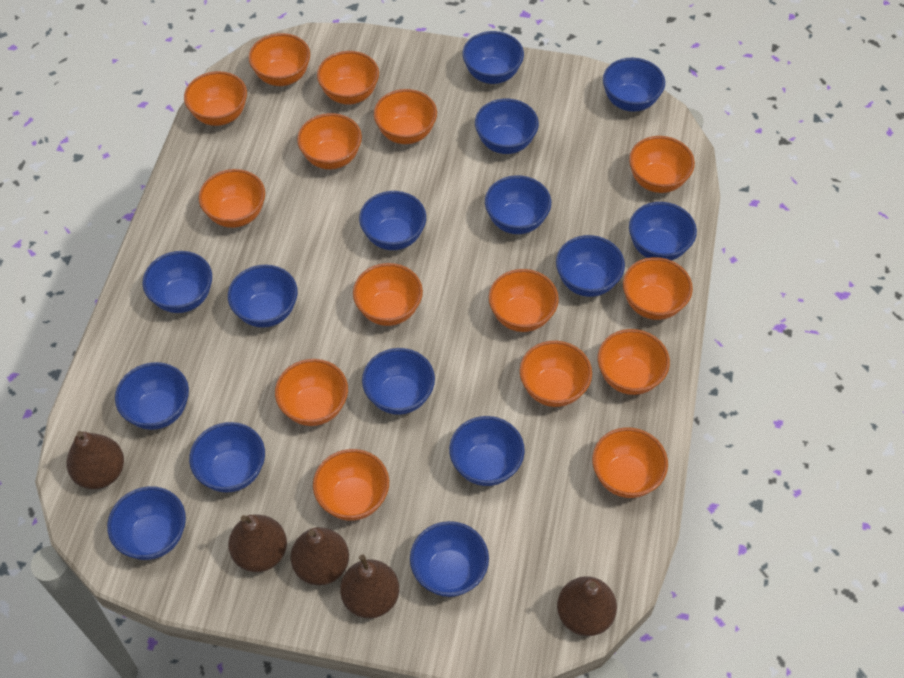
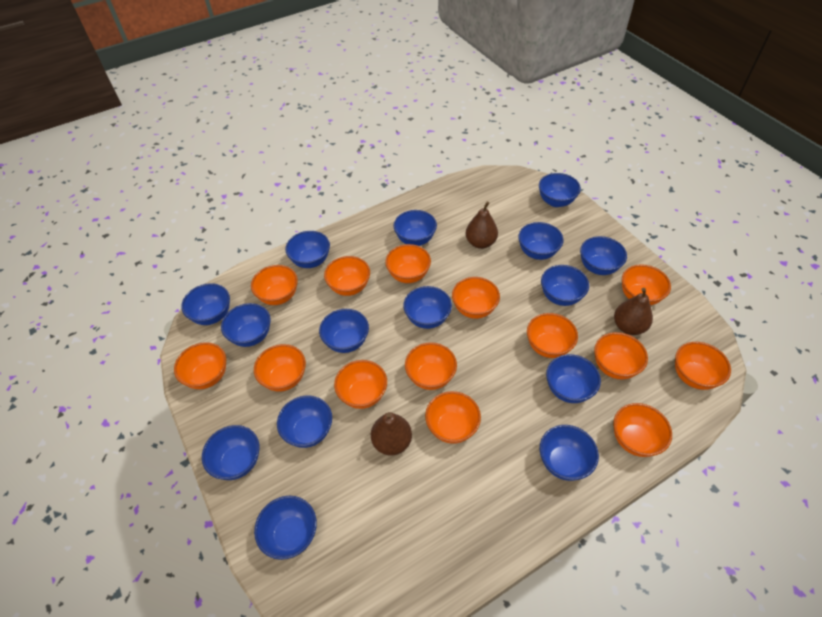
brown pear: [67,431,124,489] [228,515,287,572] [291,527,349,585] [340,555,399,619] [557,576,617,636] = 5 -> [371,412,412,456] [466,201,498,249] [614,288,653,335] = 3
orange bowl: [184,71,247,126] [199,169,265,228] [249,33,310,86] [275,359,348,426] [297,113,362,169] [313,449,389,521] [317,51,379,104] [353,263,423,326] [374,89,437,144] [489,269,559,332] [520,341,592,407] [592,427,668,498] [598,329,670,395] [623,257,693,320] [629,136,695,193] = 15 -> [174,342,226,389] [251,265,298,305] [254,344,306,391] [324,256,370,296] [334,360,387,409] [385,244,431,283] [405,342,457,390] [425,391,481,444] [452,277,500,319] [527,313,578,358] [594,332,648,379] [613,403,672,457] [622,264,671,306] [675,342,731,390] = 14

